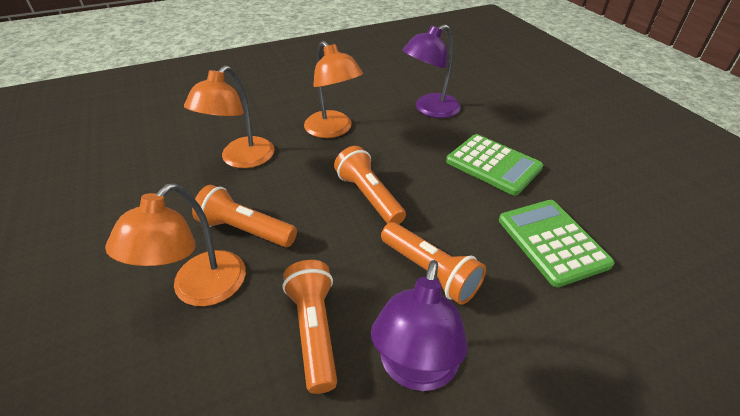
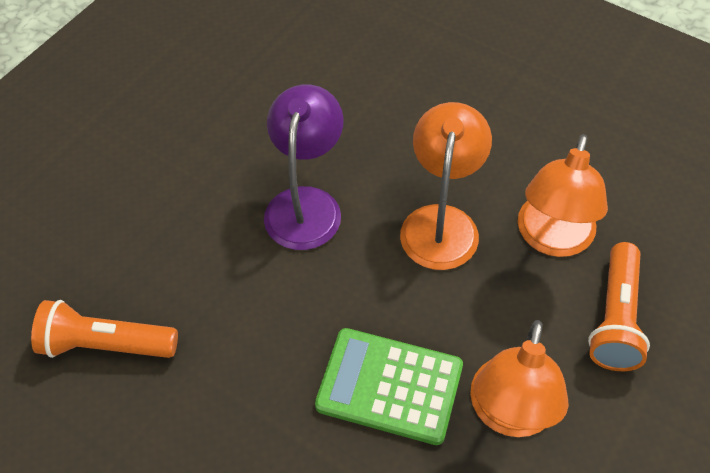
green calculator: [446,134,543,196] [499,200,615,287] = 2 -> [315,328,463,445] = 1
orange flashlight: [192,185,297,247] [282,260,337,394] [334,146,406,224] [381,222,486,305] = 4 -> [31,300,178,358] [588,242,650,371] = 2
purple lamp: [371,260,468,391] [402,24,461,118] = 2 -> [264,85,344,250] = 1

